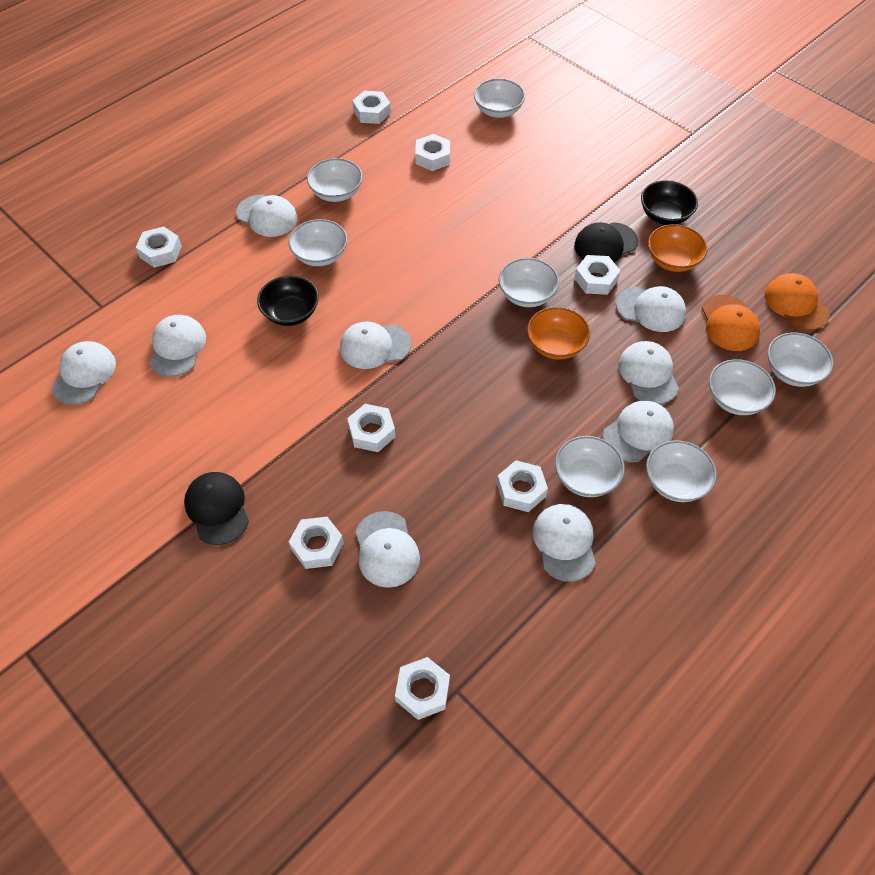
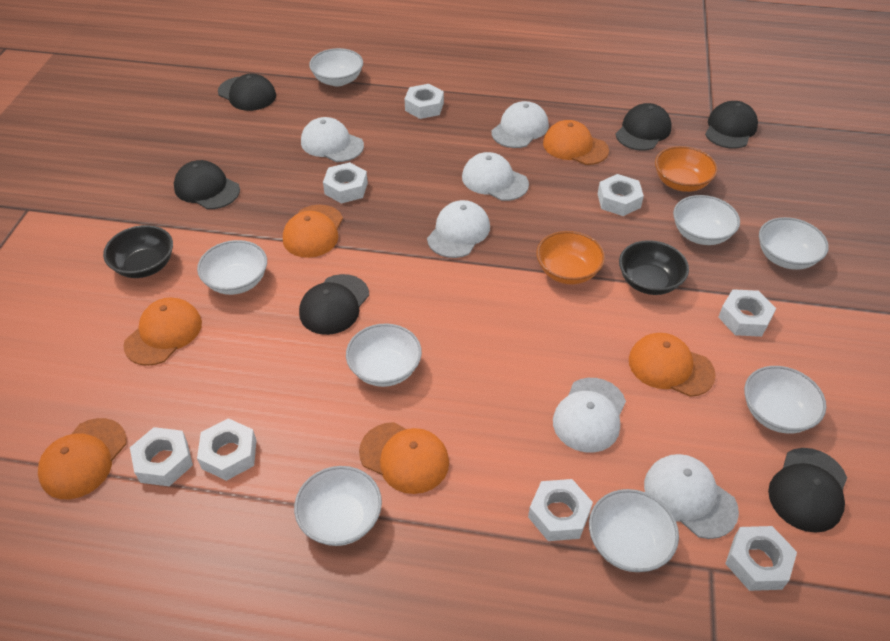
black cap: [184,472,249,545] [574,222,638,262] = 2 -> [174,160,240,209] [218,74,276,111] [299,274,369,335] [615,103,671,151] [705,101,758,149] [768,448,847,533] = 6
orange cap: [702,295,760,351] [764,273,830,330] = 2 -> [38,418,127,499] [123,298,202,366] [283,205,343,258] [359,422,449,494] [543,120,609,165] [629,333,716,397] = 6
white cap: [51,341,116,405] [149,315,206,377] [236,195,297,237] [340,322,411,369] [356,511,420,588] [533,504,596,582] [603,401,674,462] [616,286,686,332] [618,341,679,404] = 9 -> [301,117,364,162] [427,200,490,258] [462,152,529,201] [491,101,549,148] [553,378,626,453] [644,454,739,539] = 6

